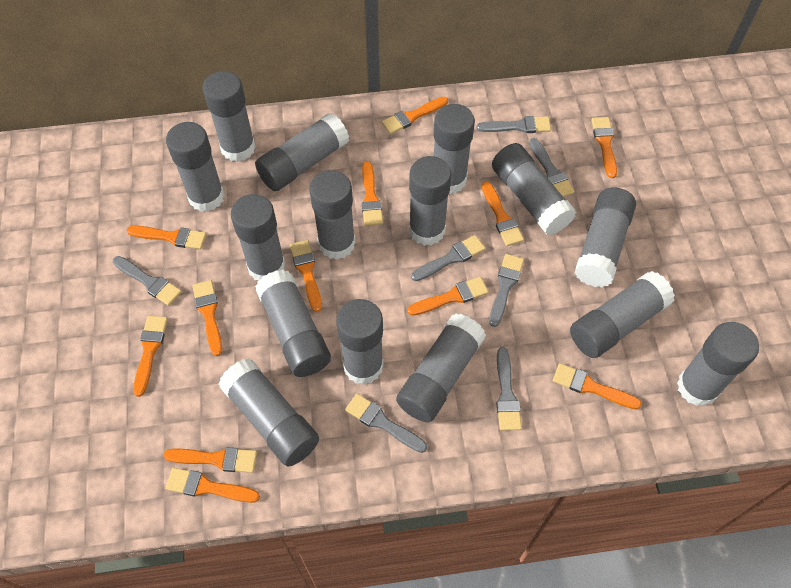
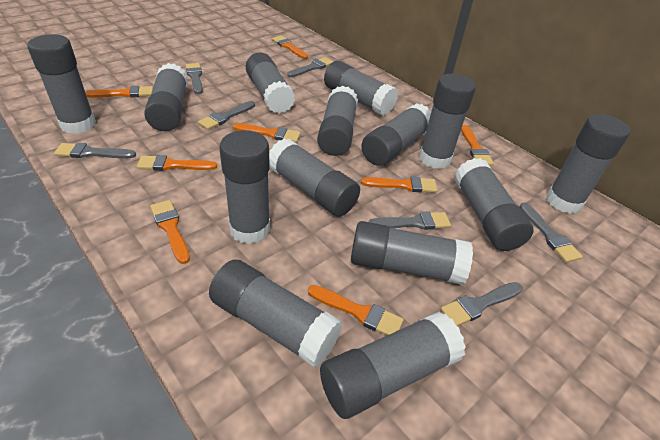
grey glue stick: [166,122,225,212] [202,71,256,162] [218,358,319,467] [231,194,286,281] [255,113,349,191] [255,270,331,377] [309,170,355,260] [336,299,384,385] [396,313,486,423] [409,156,451,246] [434,104,475,194] [492,143,576,235] [570,271,675,358] [575,187,636,287] [677,322,759,406] = 15 -> [27,34,96,134] [144,63,188,131] [209,260,343,368] [219,130,270,244] [246,52,295,114] [269,138,360,217] [317,86,358,156] [320,312,466,419] [324,61,398,116] [351,221,473,285] [361,103,431,166] [419,74,476,169] [455,158,534,251] [546,114,630,214] = 14
orange brush: [126,226,206,249] [133,316,168,397] [163,447,257,473] [165,468,260,503] [192,280,222,356] [290,240,322,312] [362,161,383,226] [382,97,448,134] [407,277,489,316] [482,181,524,246] [553,363,642,409] [591,117,617,178] = 12 -> [85,86,153,98] [137,155,217,171] [150,200,190,264] [233,123,301,143] [272,36,308,59] [308,285,404,335] [361,176,438,193] [461,125,494,166] = 8

